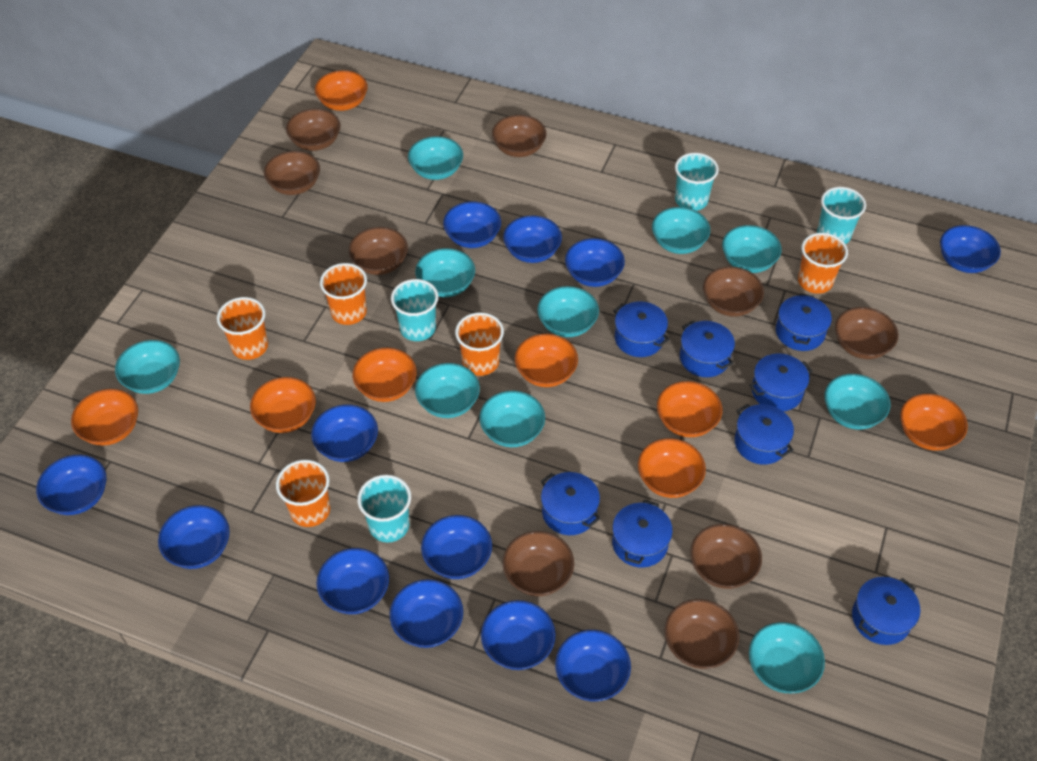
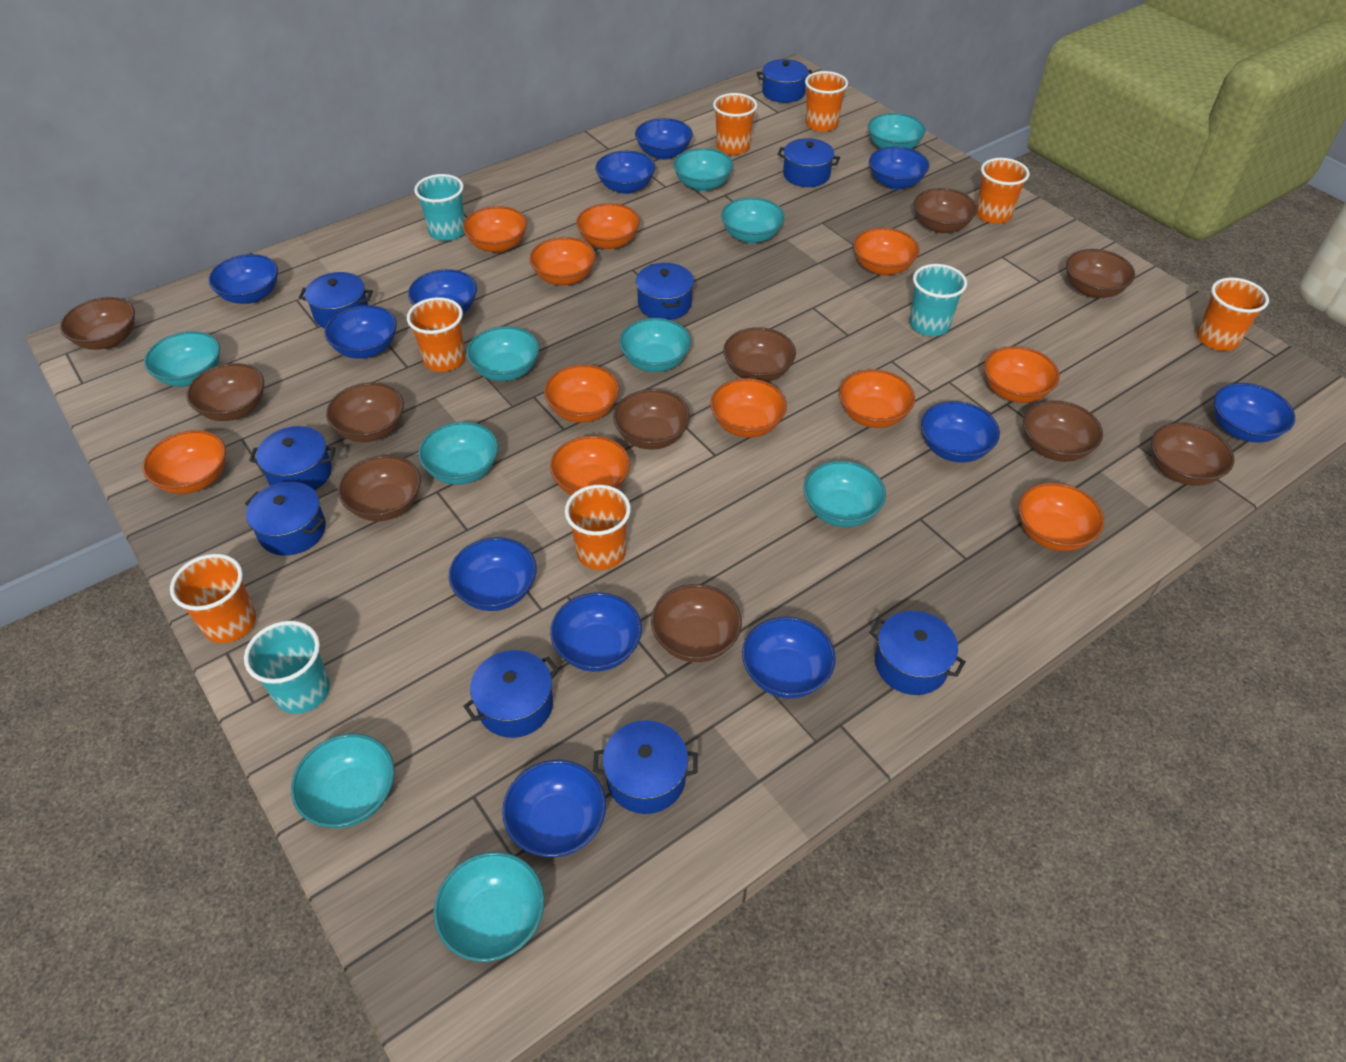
blue pot: [541,472,600,535] [612,499,673,568] [613,301,669,357] [680,320,735,377] [735,404,794,465] [749,354,812,411] [776,294,832,351] [852,577,920,645] = 8 -> [245,482,326,556] [249,426,336,491] [299,272,373,328] [463,650,559,738] [593,720,697,814] [636,262,694,320] [757,59,812,103] [777,138,840,187] [869,611,966,695] = 9
brown bowl: [264,151,320,195] [286,109,341,151] [349,227,408,275] [492,115,546,157] [503,531,574,596] [664,599,739,669] [690,524,762,589] [703,266,764,317] [835,307,898,359] = 9 -> [60,297,135,350] [186,363,264,421] [326,383,404,442] [338,455,421,521] [613,389,690,450] [651,584,742,662] [723,327,796,382] [914,188,977,234] [1023,400,1103,462] [1066,249,1135,298] [1151,422,1234,486] = 11
orange bowl: [71,389,138,446] [250,377,316,433] [315,70,368,111] [352,348,417,402] [515,334,578,387] [638,438,706,498] [657,381,722,437] [900,394,968,451] = 8 -> [142,430,226,494] [463,206,527,253] [529,237,596,286] [544,364,619,423] [550,436,630,495] [576,203,640,250] [710,378,787,438] [839,369,915,428] [853,228,919,275] [984,346,1060,403] [1018,482,1104,551] = 11
orange cup: [217,297,268,360] [276,460,330,527] [320,263,367,325] [455,312,504,376] [798,233,848,294] = 5 -> [170,554,256,643] [407,297,465,372] [565,485,631,570] [713,93,757,155] [805,71,848,132] [976,158,1030,224] [1197,277,1269,351] = 7
turquoise cup: [357,475,411,542] [391,279,438,341] [675,153,719,211] [817,187,866,244] = 4 -> [244,621,330,714] [414,174,465,241] [909,264,967,336] = 3

